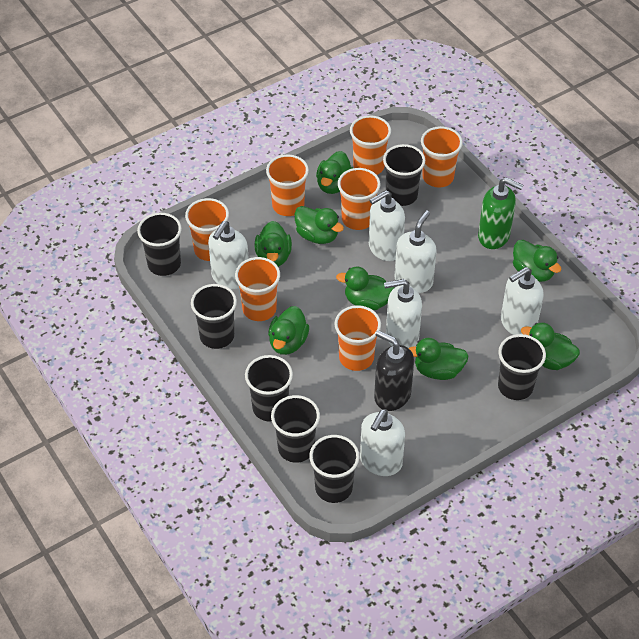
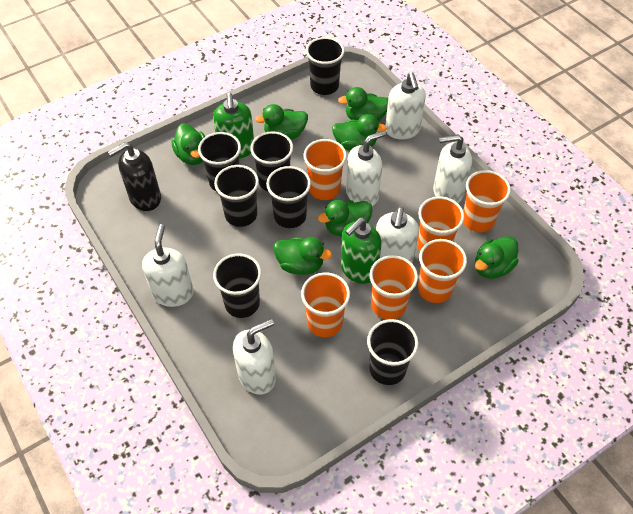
green duck: [254,221,292,267] [268,306,309,355] [295,206,344,244] [316,151,353,194] [336,267,395,310] [409,338,469,380] [513,240,562,282] [521,323,580,370] = 8 -> [172,123,205,165] [255,104,308,139] [273,237,332,275] [318,200,373,236] [332,114,387,151] [338,87,388,122] [475,236,519,279] = 7
green soap dispenser: [478,178,523,249] = 1 -> [213,93,254,159] [341,217,382,284] = 2
orange cup: [185,198,229,261] [235,257,280,321] [266,154,309,216] [334,305,381,371] [338,168,380,230] [350,115,391,175] [421,126,463,187] = 7 -> [301,272,350,337] [304,139,347,200] [369,255,418,319] [417,196,464,251] [418,239,467,303] [463,170,511,232] = 6

